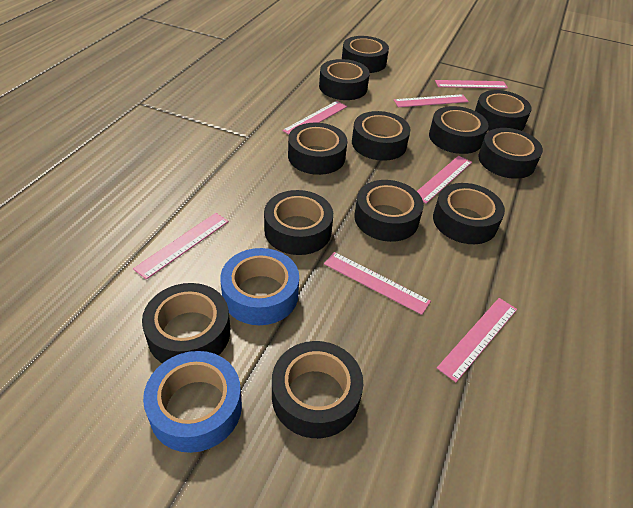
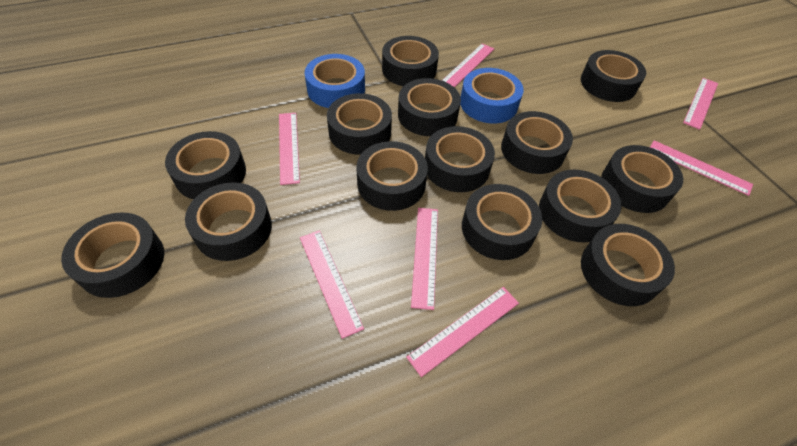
black tape: [142,283,230,363] [264,190,333,255] [272,341,363,438] [288,123,347,175] [319,59,370,100] [342,36,389,73] [352,111,411,161] [354,180,424,242] [429,106,488,154] [433,183,505,244] [475,90,532,131] [478,128,543,179] = 12 -> [61,212,164,298] [165,131,246,199] [185,182,272,261] [327,93,392,155] [356,141,428,211] [382,36,439,86] [398,78,461,136] [425,126,495,192] [462,184,542,260] [501,111,573,174] [539,170,622,243] [581,50,646,102] [581,224,675,306] [601,145,683,213] = 14

